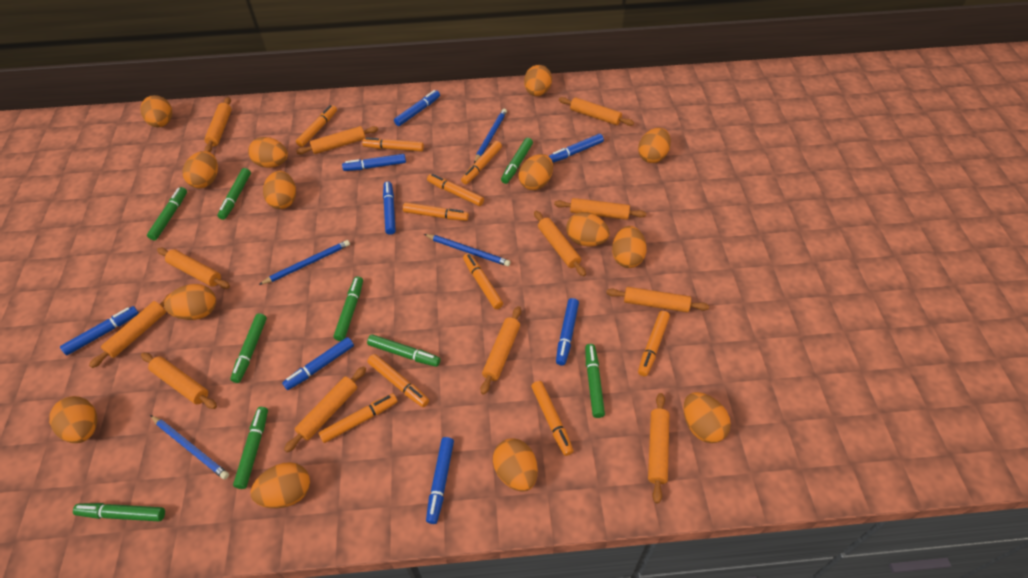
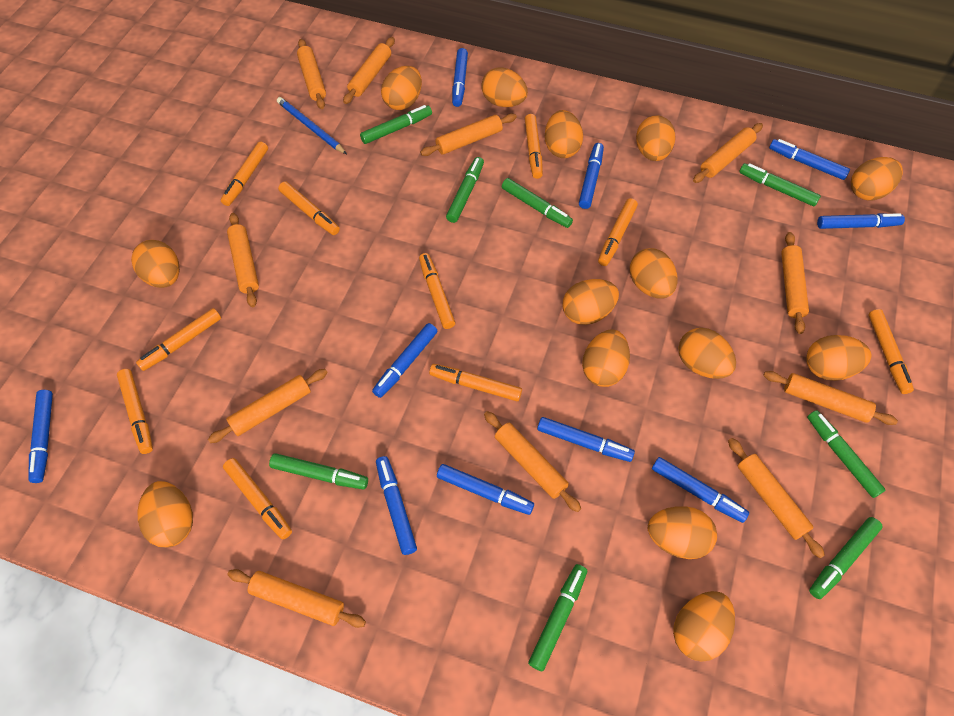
blue marker: [60,306,139,355] [282,337,354,390] [342,154,406,171] [383,181,396,235] [394,90,440,126] [426,437,454,524] [549,134,604,163] [556,298,579,365] = 8 -> [28,390,53,483] [372,323,437,398] [376,456,417,555] [437,464,534,515] [452,48,468,107] [537,417,635,462] [579,143,604,209] [652,457,749,523] [769,139,850,180] [817,213,905,229] = 10
blue pencil: [150,415,229,480] [259,240,350,285] [424,234,510,266] [474,109,507,163] = 4 -> [277,97,347,154] = 1
green marker: [73,503,165,521] [147,187,187,240] [218,168,251,220] [230,313,267,383] [233,407,268,489] [334,276,363,341] [367,334,440,367] [501,138,533,184] [585,344,605,418] = 9 -> [269,453,368,490] [360,105,432,144] [446,157,484,223] [502,178,573,228] [528,564,587,671] [740,163,821,207] [807,410,885,498] [809,517,883,599] = 8
orange rolling pin: [89,294,169,368] [141,353,217,409] [157,248,230,289] [204,97,232,152] [284,366,366,452] [296,126,378,154] [480,306,521,395] [534,211,586,276] [554,198,646,220] [559,97,634,126] [606,287,709,312] [648,393,669,503] = 12 -> [208,369,328,443] [227,213,259,307] [227,569,366,628] [297,39,326,109] [343,37,395,104] [420,114,517,156] [484,411,581,512] [693,123,763,183] [728,438,825,558] [763,371,898,425] [781,232,809,334] = 11

